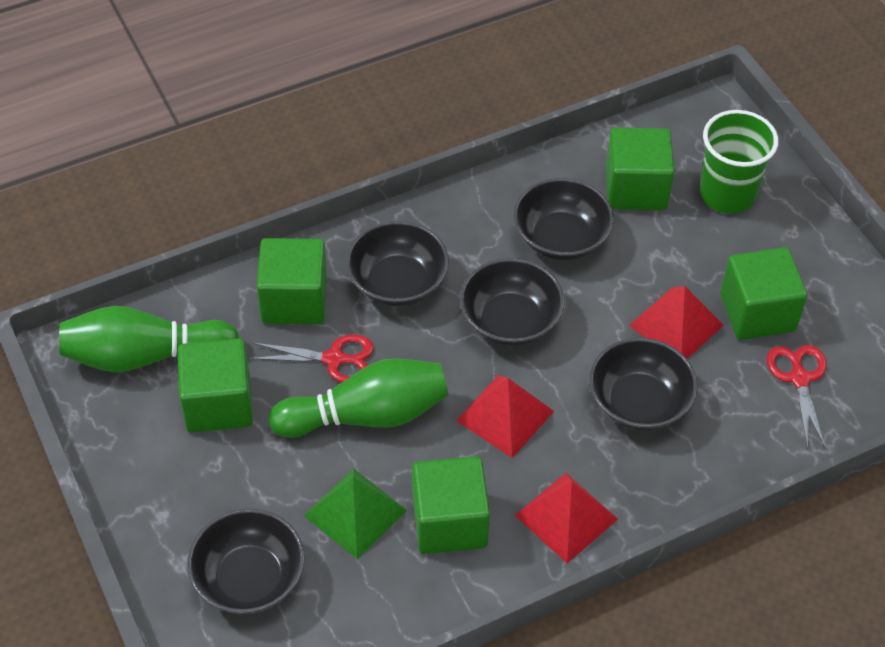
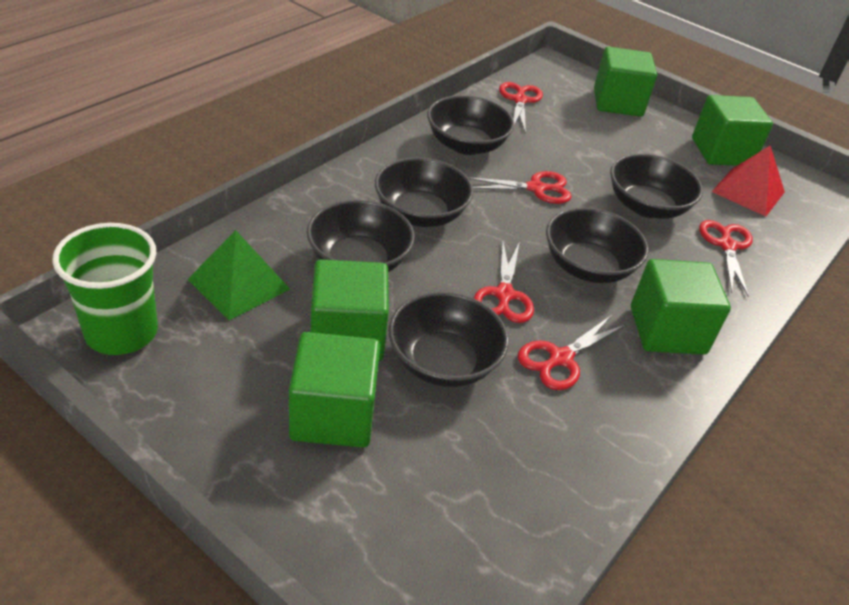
black bowl: [187,508,305,615] [346,221,449,306] [460,258,564,346] [513,178,614,260] [589,338,698,431] = 5 -> [307,200,415,272] [375,157,473,227] [389,292,509,387] [427,95,515,155] [546,208,649,283] [610,154,703,219] = 6
green bowling pin: [59,306,239,372] [269,358,449,438] = 2 -> none = 0
red pyramid: [456,375,554,458] [515,473,618,563] [629,286,724,359] = 3 -> [712,146,785,217] = 1
red scissors: [250,334,374,383] [767,345,826,450] = 2 -> [468,171,572,204] [474,240,534,323] [499,82,543,134] [518,315,627,390] [699,220,753,297] = 5

